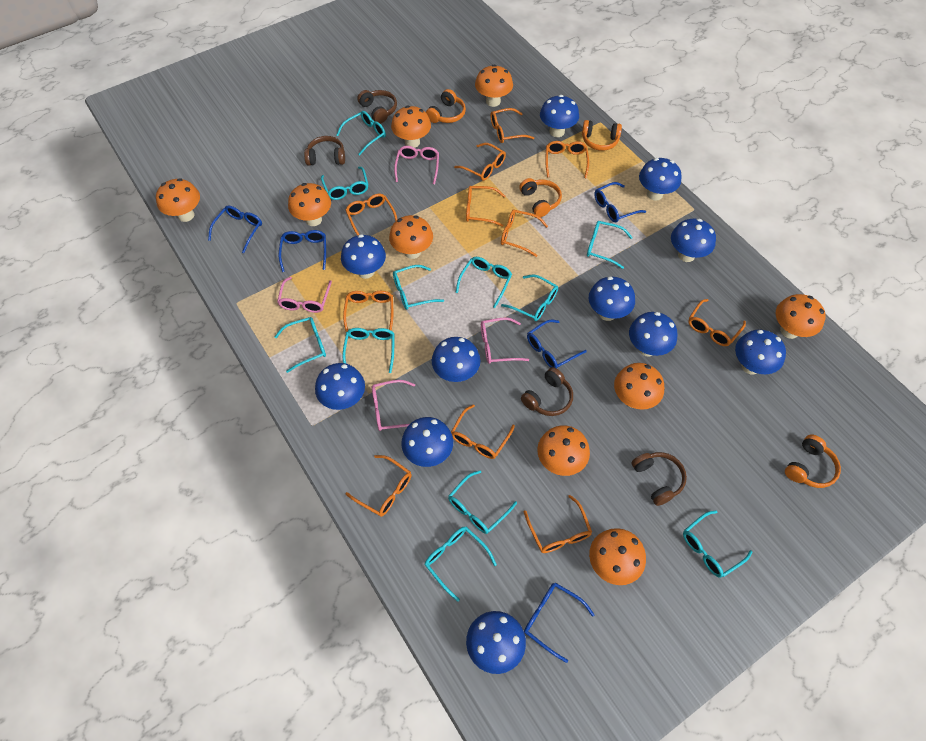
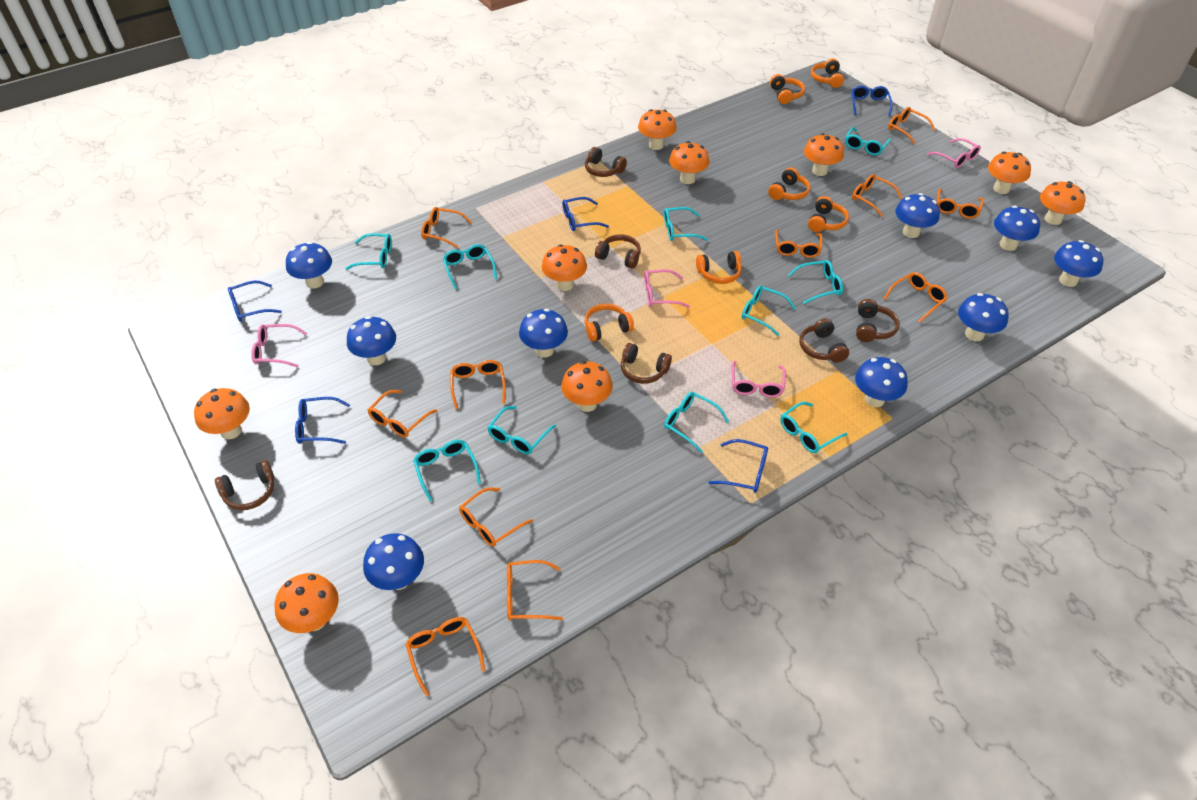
blue mushroom: [315,363,365,410] [341,234,386,279] [401,417,453,467] [432,337,480,382] [466,611,526,674] [540,95,579,137] [589,276,635,321] [629,312,678,357] [639,158,682,201] [671,219,716,262] [735,330,786,375] = 11 -> [286,242,332,289] [347,316,396,365] [363,533,424,590] [519,309,568,358] [855,357,908,407] [895,193,940,238] [958,293,1009,341] [994,205,1040,251] [1054,240,1103,287] = 9
brown headphones: [304,136,345,166] [357,90,397,124] [521,367,573,416] [631,452,687,506] = 4 -> [215,460,275,510] [585,147,627,177] [595,234,641,269] [621,343,672,384] [800,318,849,363] [856,299,900,342] = 6
orange headphones: [426,89,466,123] [519,178,562,217] [582,120,622,151] [785,435,841,488] = 4 -> [585,304,634,341] [696,251,742,284] [768,167,810,200] [770,74,805,104] [808,196,849,232] [811,58,844,88] = 6
turquoise glasses: [275,317,326,373] [321,167,368,200] [336,111,386,156] [342,328,394,373] [393,265,444,310] [424,527,497,602] [448,470,517,534] [455,257,512,308] [501,274,558,321] [587,221,633,269] [683,510,752,578] = 11 -> [345,233,392,270] [413,440,481,501] [443,244,497,290] [487,406,556,454] [664,207,708,241] [664,392,729,453] [742,285,796,336] [780,402,848,453] [788,260,843,304] [845,127,891,155] = 10

